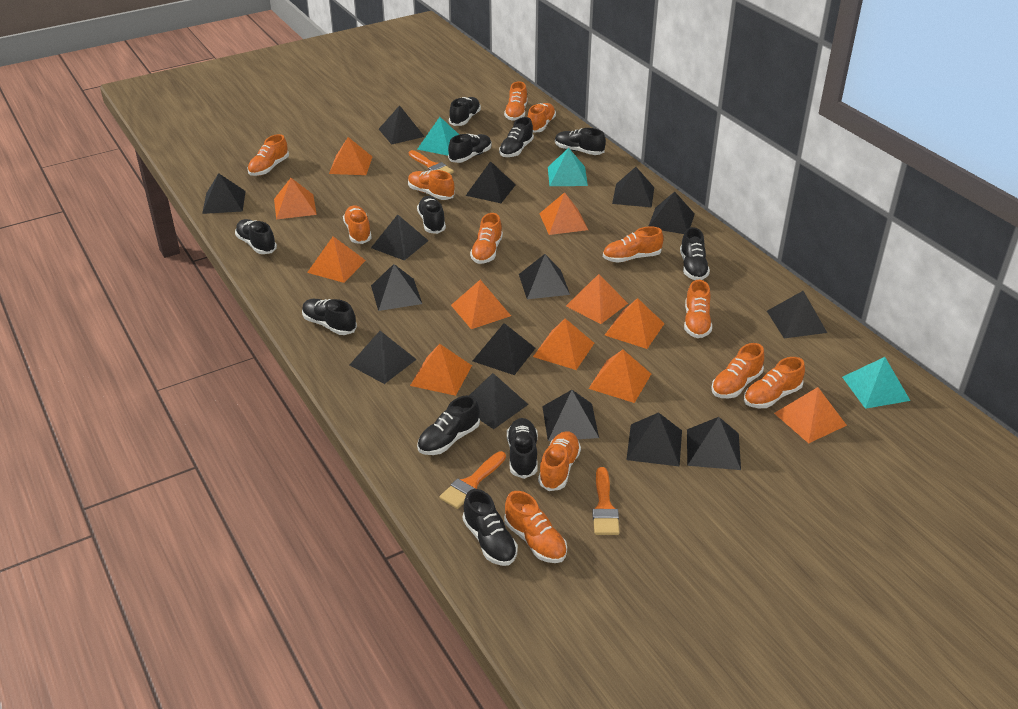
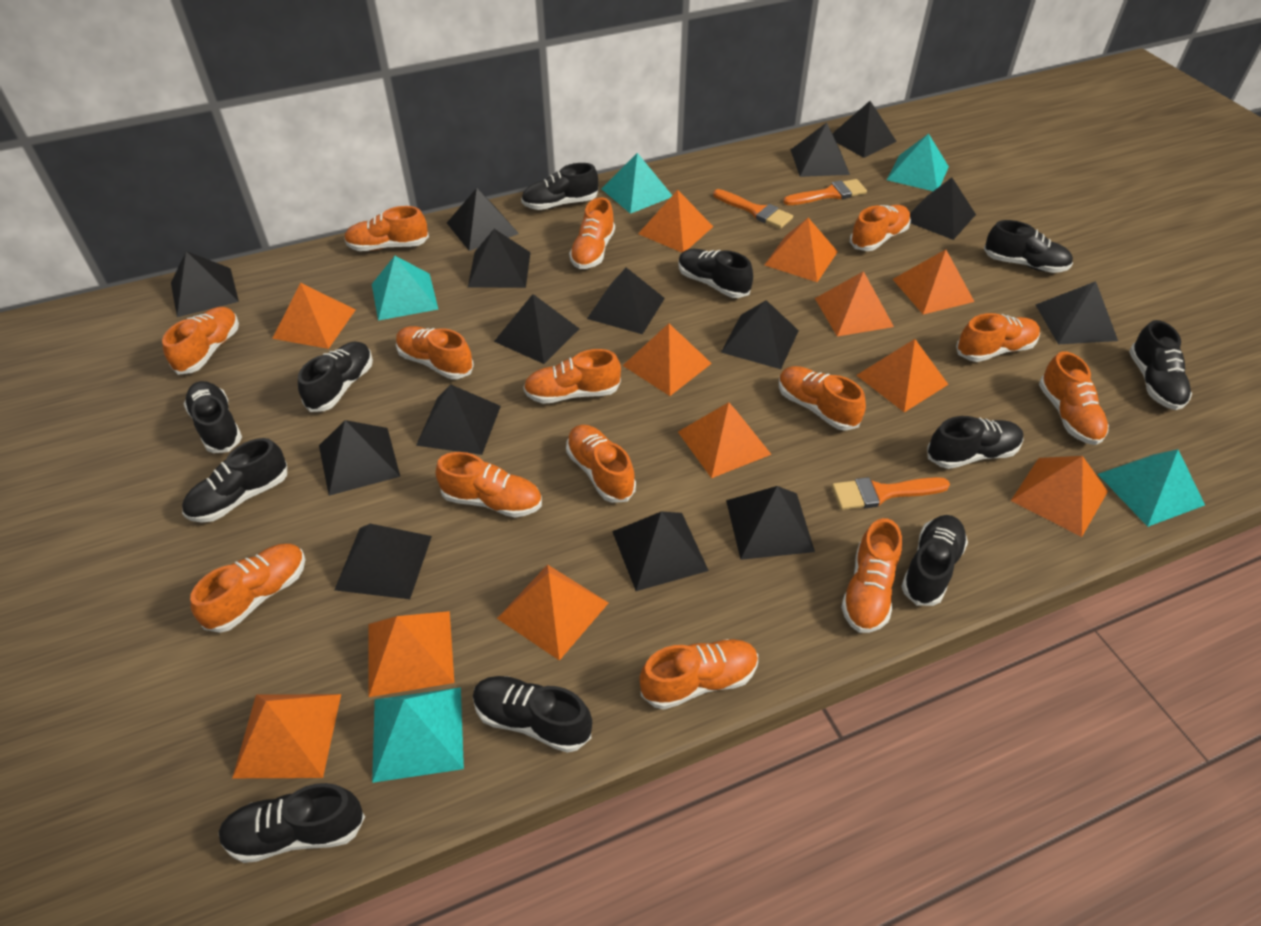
orange pyramid: [274,178,317,220] [307,236,366,283] [329,137,372,175] [410,344,472,396] [451,280,511,329] [533,318,594,370] [539,192,588,235] [566,274,628,324] [589,350,651,403] [605,298,665,349] [774,387,847,443] = 11 -> [232,694,341,778] [272,283,355,349] [369,611,454,697] [497,564,608,661] [622,324,712,396] [638,190,713,253] [678,402,772,478] [764,218,838,282] [815,271,894,337] [856,339,949,412] [893,249,975,315] [1011,456,1108,537] = 12
orange shoe: [247,134,289,176] [343,205,372,244] [408,170,455,200] [470,213,503,264] [504,81,528,121] [504,491,567,563] [527,103,556,133] [538,431,581,491] [603,226,664,263] [684,280,712,338] [711,343,764,398] [744,357,805,408] = 12 -> [162,307,239,375] [190,544,306,633] [344,206,429,251] [396,326,474,379] [436,452,542,517] [523,349,621,404] [566,425,636,503] [569,197,615,269] [639,639,758,710] [779,366,866,431] [841,518,902,633] [850,205,911,251] [956,313,1040,362] [1039,351,1109,445] = 14
turquoise pyramid: [417,117,459,156] [548,148,588,186] [842,357,910,409] = 3 -> [372,256,438,321] [372,687,464,783] [602,153,672,214] [887,134,949,191] [1098,449,1205,527] = 5

